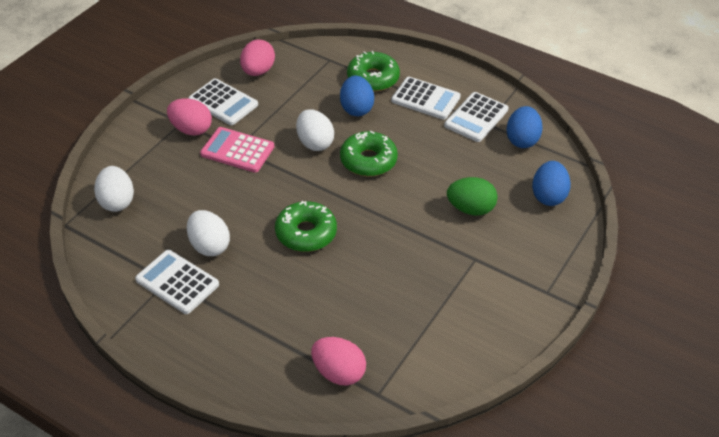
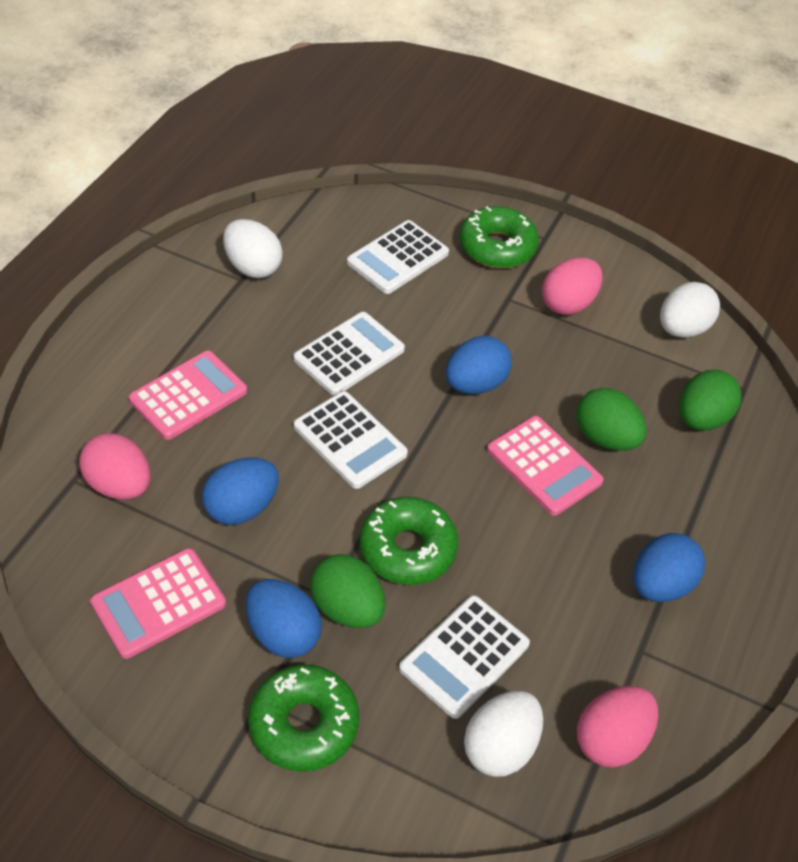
blue egg: [340,76,374,116] [506,106,543,148] [532,161,571,206] = 3 -> [202,458,279,525] [246,579,322,658] [446,336,512,394] [633,533,706,602] = 4
green egg: [447,177,498,216] = 1 -> [310,554,385,628] [576,388,647,451] [679,370,741,430] = 3
pink calculator: [200,127,274,173] = 1 -> [90,548,226,659] [129,350,247,440] [487,416,604,516] = 3

